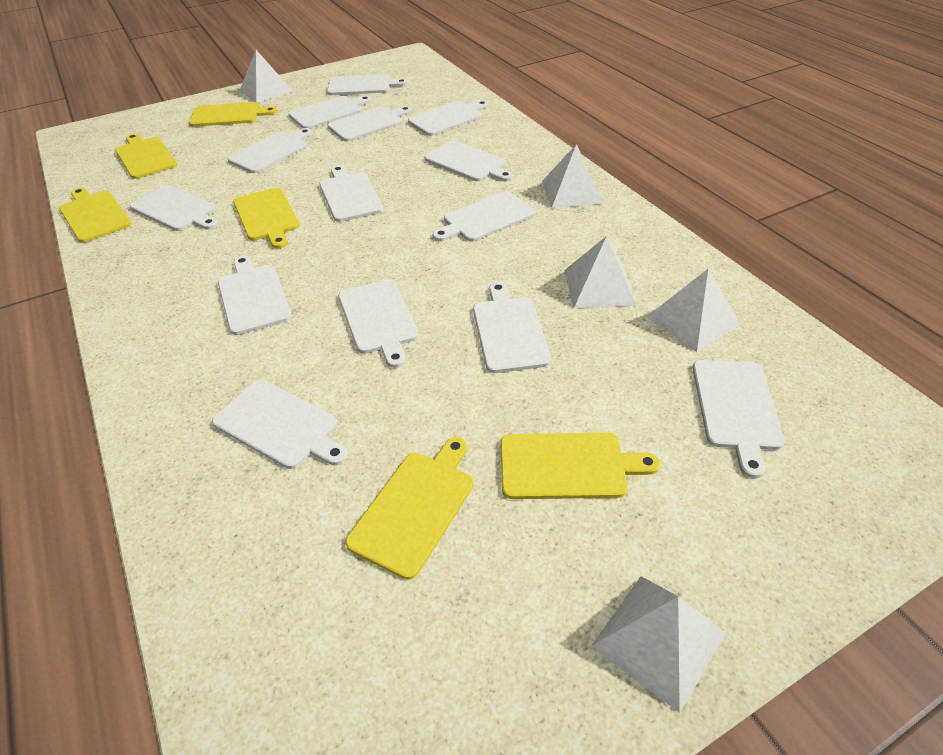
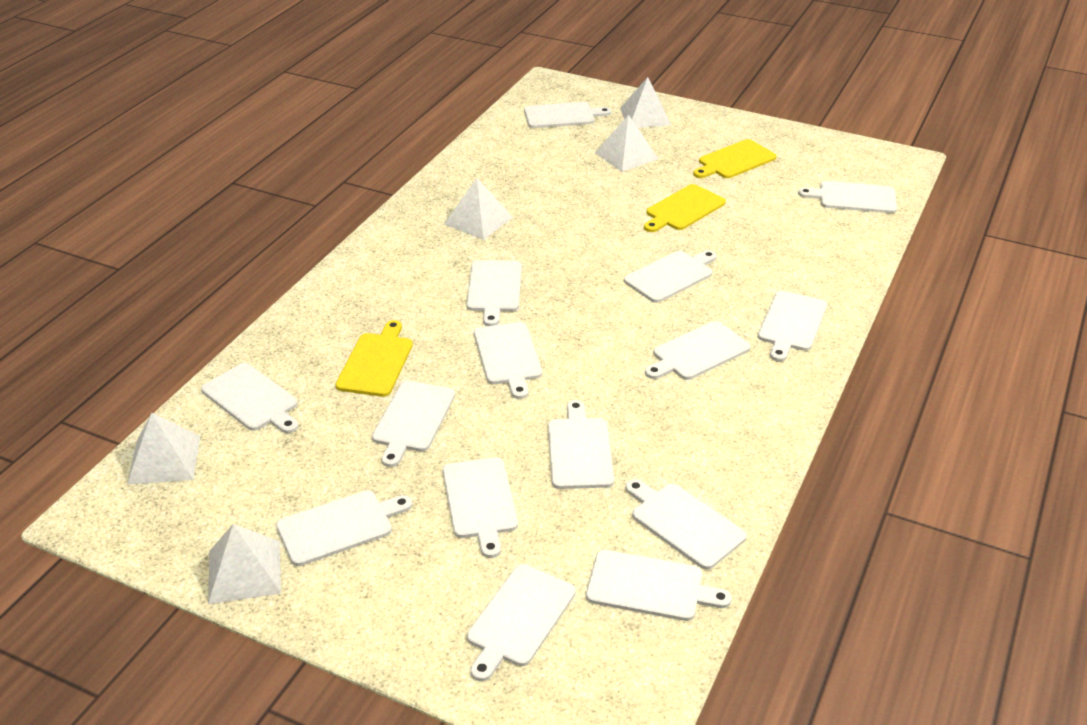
white cutting board: [130,185,218,231] [212,380,348,469] [218,256,292,335] [227,128,313,173] [289,95,372,129] [319,165,384,222] [327,74,408,95] [327,106,412,141] [338,279,419,368] [408,100,489,136] [425,140,513,181] [433,191,535,242] [473,282,551,373] [692,360,785,478] = 14 -> [201,363,298,433] [276,490,412,566] [372,381,455,467] [443,458,518,558] [466,260,522,326] [467,564,576,681] [474,322,542,399] [524,102,611,128] [548,400,614,489] [586,550,732,621] [624,250,717,303] [626,479,747,569] [645,321,751,380] [758,291,827,361] [798,181,897,213] = 15
yellow cutting board: [59,187,131,243] [115,134,177,179] [189,102,278,127] [233,188,300,249] [345,437,474,580] [501,433,660,499] = 6 -> [335,320,413,397] [644,184,726,232] [693,139,777,178] = 3

